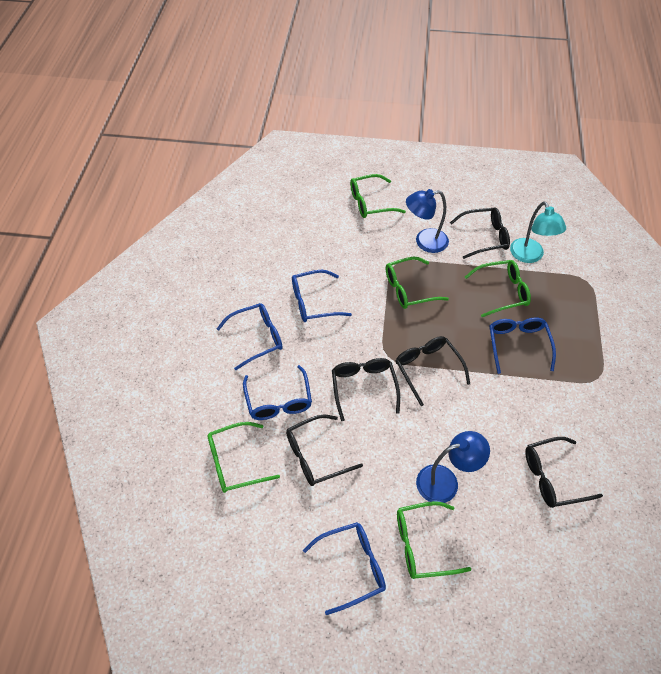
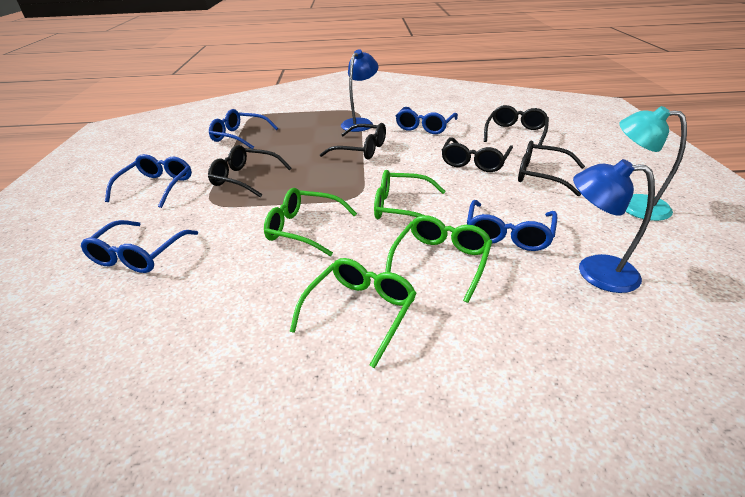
green glasses: [207,422,280,493] [350,174,406,218] [386,257,449,309] [397,501,471,579] [465,260,531,317] = 5 -> [264,188,357,256] [290,258,416,368] [374,170,446,219] [385,215,492,303] = 4

